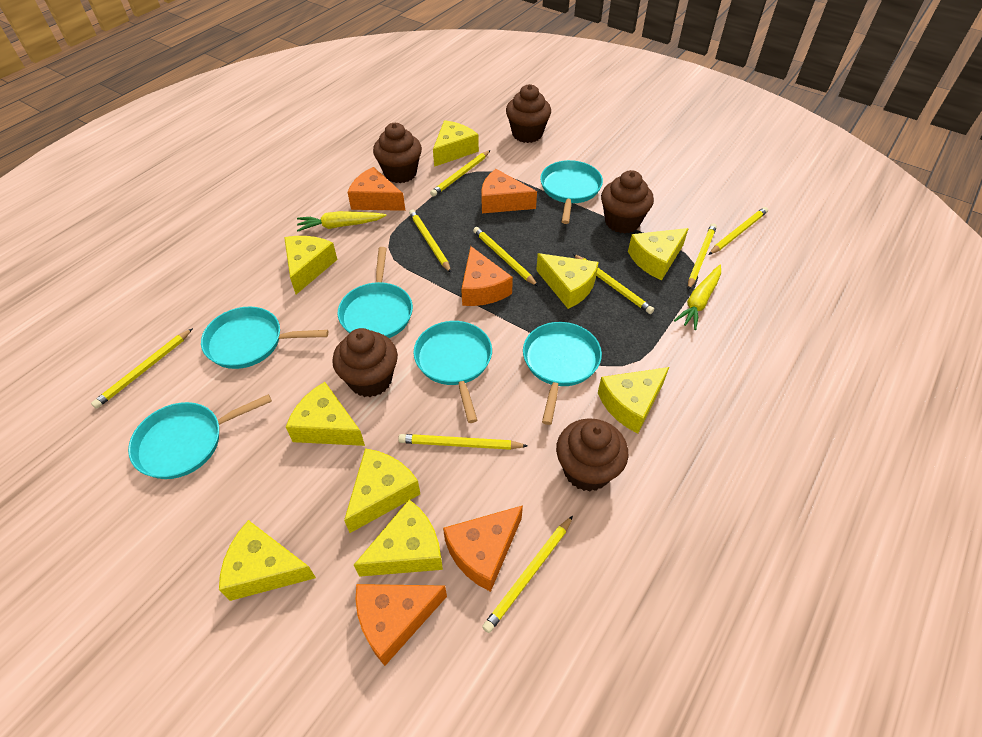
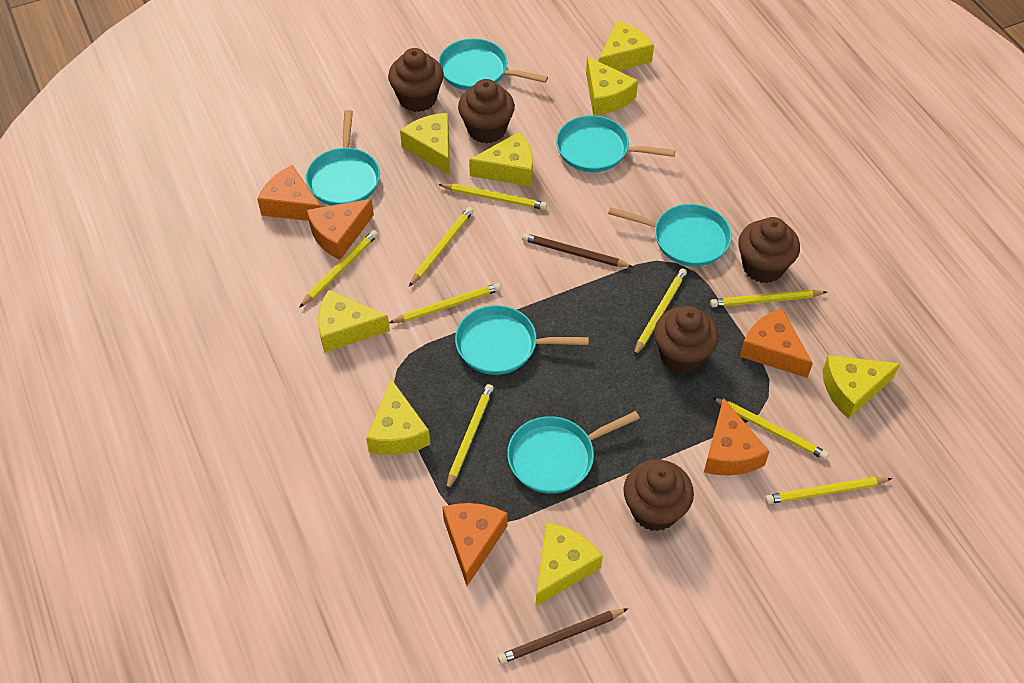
brown pencil: none = 0 -> [498,608,628,664] [522,233,633,267] = 2
yellow carrot: [297,211,386,231] [674,265,721,330] = 2 -> none = 0
yellow cheese: [219,520,316,601] [284,236,337,294] [286,382,365,446] [344,448,420,533] [354,500,443,577] [433,120,479,167] [536,253,599,309] [598,367,669,434] [628,228,689,280] = 9 -> [318,290,390,353] [366,379,430,455] [400,113,450,175] [469,131,533,187] [536,523,603,606] [586,56,638,115] [599,21,654,71] [822,355,900,419] = 8

